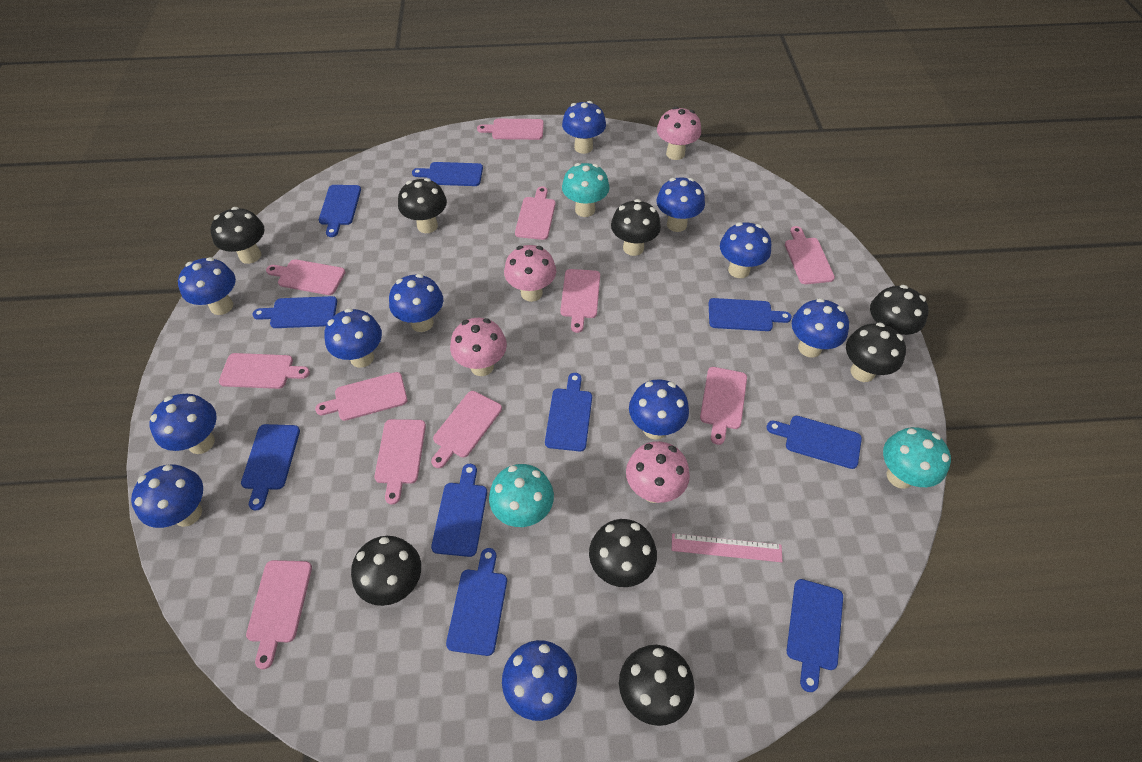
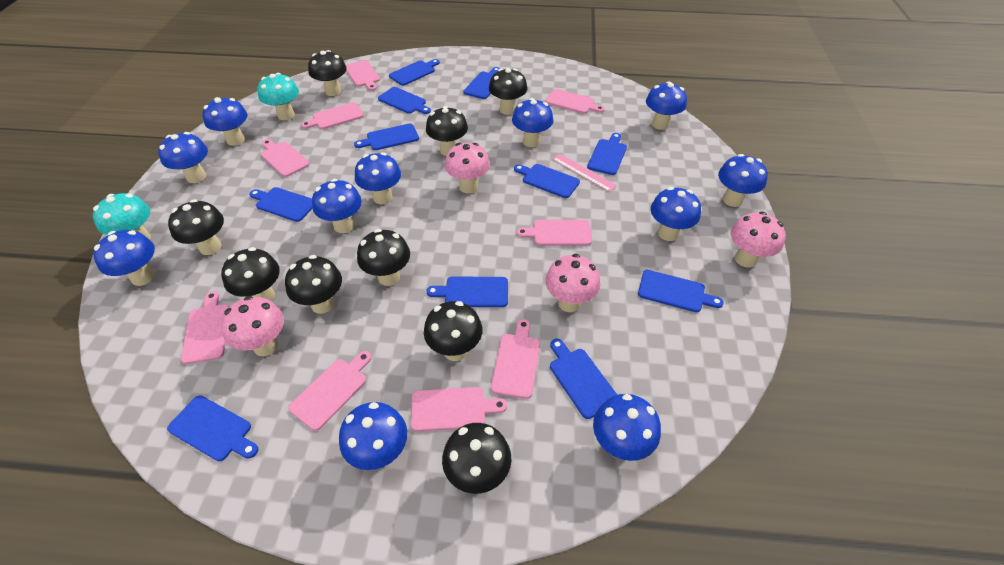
black mushroom: [211,207,264,264] [351,536,421,606] [398,178,447,233] [589,519,657,587] [611,199,661,256] [619,645,694,726] [846,322,906,382] [870,285,929,335] = 8 -> [168,199,224,255] [221,247,280,301] [285,255,342,314] [308,50,347,96] [357,229,410,286] [424,301,482,361] [426,106,468,156] [442,423,511,494] [489,68,527,115] = 9
blue cutting board: [241,424,300,511] [253,296,337,328] [319,185,361,237] [412,162,483,186] [431,464,487,557] [446,548,507,656] [545,373,592,452] [708,298,792,331] [767,416,862,469] [787,579,843,692] = 10 -> [167,395,258,461] [249,187,313,222] [354,124,419,150] [378,87,431,114] [389,59,440,86] [426,277,508,307] [463,67,500,99] [514,164,580,198] [550,339,617,419] [587,133,627,175] [638,270,724,312] = 11
pink cutting board: [219,353,310,389] [246,560,312,669] [266,259,345,295] [315,372,407,421] [374,419,426,505] [431,391,502,468] [477,119,544,140] [515,186,556,240] [560,269,600,333] [700,367,747,445] [785,226,835,284] = 11 -> [181,291,229,364] [260,139,310,177] [288,351,372,431] [301,102,364,129] [346,60,380,91] [411,387,507,432] [491,319,540,399] [516,220,592,246] [545,89,605,114] = 9
turquoise mushroom: [489,464,554,527] [562,163,609,217] [883,427,951,489] = 3 -> [93,193,151,240] [257,73,299,120] = 2

